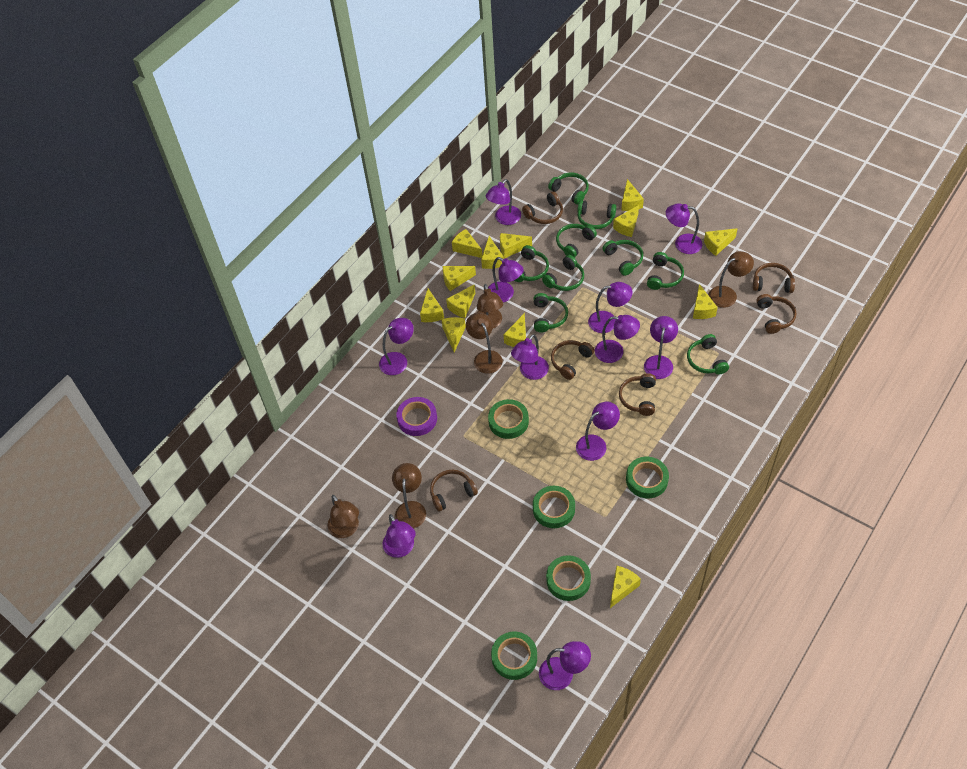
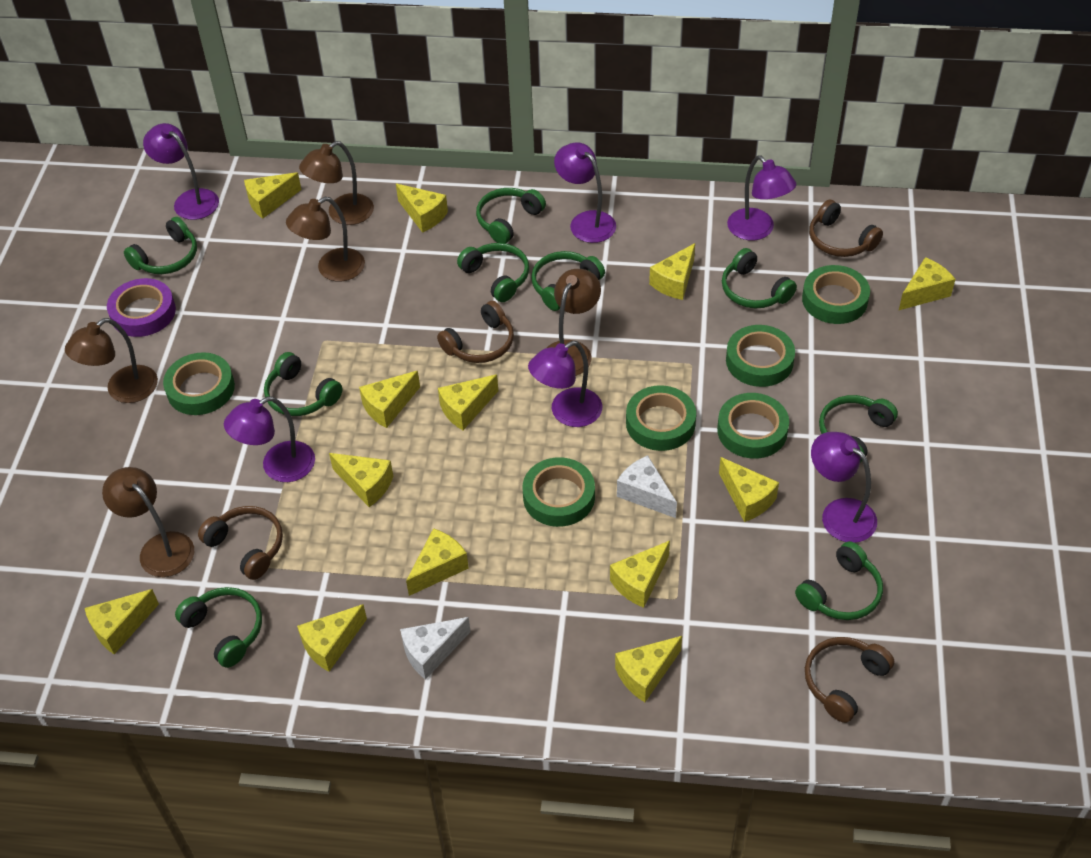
brown headphones: [430,470,478,512] [522,191,563,224] [551,340,595,380] [619,373,656,416] [753,263,795,293] [756,294,796,334] = 6 -> [198,506,283,580] [437,301,514,363] [805,637,894,723] [809,200,883,257] = 4
green tape: [488,399,529,439] [491,631,537,680] [533,486,575,528] [546,555,591,601] [626,457,669,498] = 5 -> [163,352,235,415] [523,457,595,527] [626,385,696,451] [717,393,789,459] [726,325,795,387] [802,265,870,324] = 6
purple lamp: [379,318,414,375] [383,514,416,558] [486,179,521,225] [488,257,524,303] [511,334,549,380] [539,641,591,690] [576,402,620,461] [588,282,633,333] [595,315,640,363] [644,316,678,379] [666,203,702,254] = 11 -> [143,123,219,220] [224,396,315,482] [528,341,602,427] [554,142,616,243] [727,156,796,240] [811,432,877,543] = 6
white cheese: none = 0 -> [400,617,471,680] [617,455,677,518] = 2

